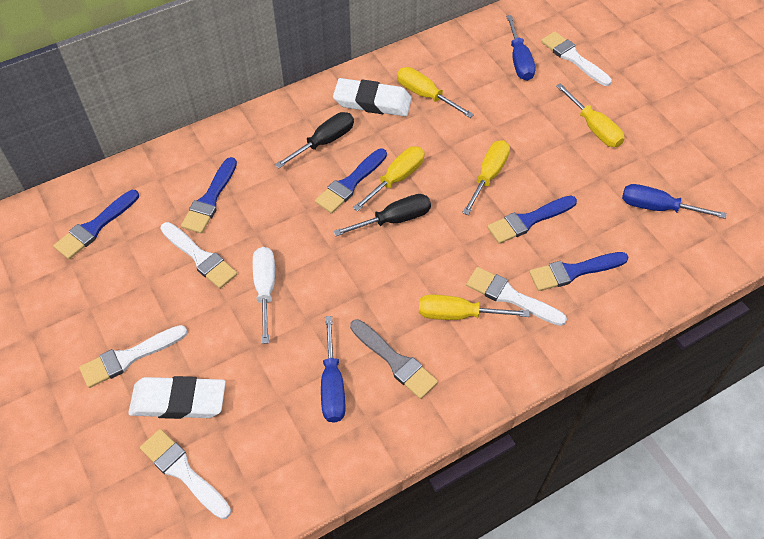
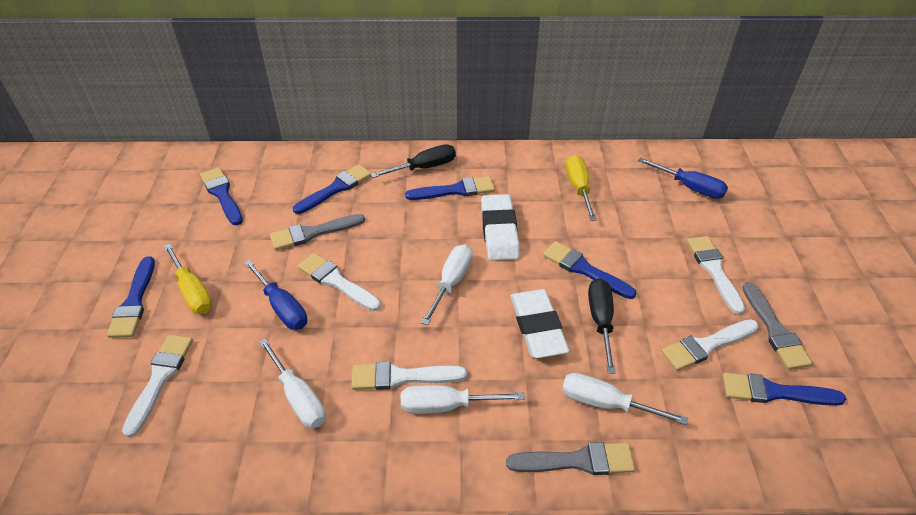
blue brush: [53,190,139,259] [181,157,237,233] [315,149,387,214] [487,196,577,244] [529,252,629,291] = 5 -> [107,256,155,338] [200,167,243,225] [293,164,371,214] [405,176,495,200] [543,241,637,299] [722,373,846,406] = 6
blue screwdriver: [321,316,345,423] [506,15,536,81] [622,184,727,219] = 3 -> [244,260,307,330] [638,158,728,199] = 2
grey brush: [350,319,438,399] = 1 -> [270,214,365,250] [506,442,635,475] [742,282,813,369] = 3
white screwdriver: [253,247,275,344] = 1 -> [259,338,326,429] [401,385,525,414] [421,245,473,325] [562,373,688,425] = 4
yellow screwdriver: [353,146,425,212] [397,67,474,118] [419,294,529,320] [462,140,510,215] [556,83,624,147] = 5 -> [163,243,212,314] [566,155,597,221] = 2

